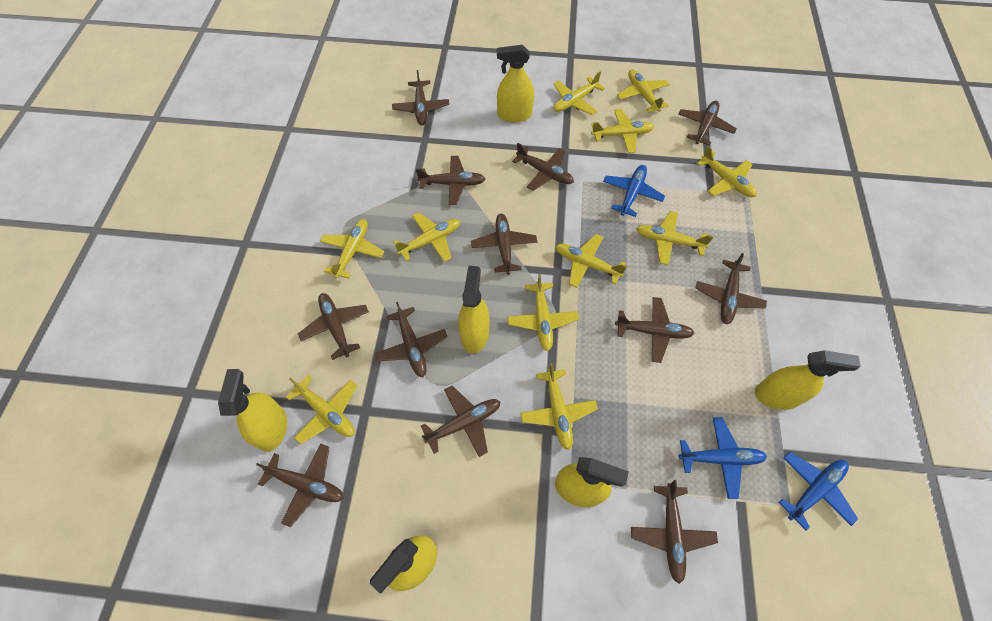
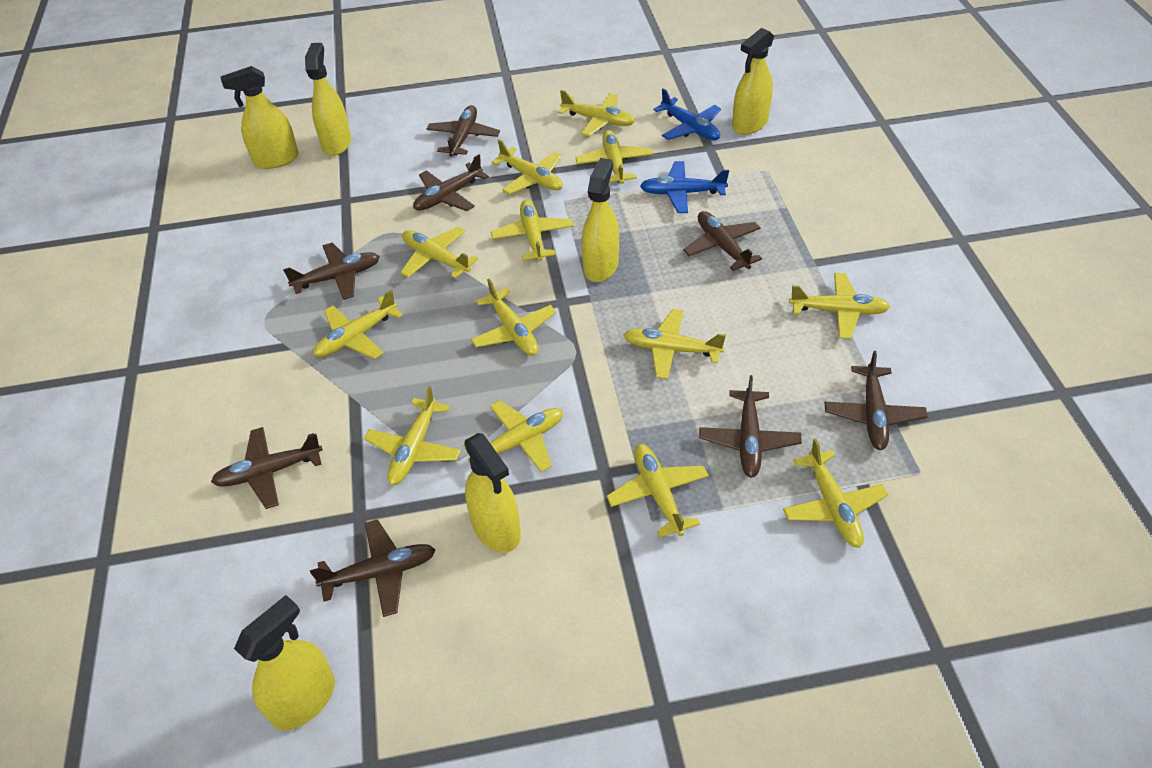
blue plane: [603,165,665,217] [678,417,767,499] [779,452,858,531] = 3 -> [640,161,729,213] [653,88,721,140] = 2
brown plane: [256,443,344,527] [298,293,369,360] [375,302,448,377] [392,70,449,125] [416,156,485,205] [421,385,501,457] [471,214,537,275] [512,143,574,191] [615,297,695,363] [631,480,718,584] [678,101,737,146] [695,253,767,324] = 12 -> [211,427,323,509] [283,243,380,300] [310,519,436,617] [413,154,489,211] [427,105,500,157] [683,211,762,271] [699,375,802,478] [824,351,927,450] = 8
yellow plane: [286,374,357,444] [320,219,384,279] [393,212,460,262] [507,274,579,351] [520,363,598,450] [553,71,605,115] [555,234,627,288] [591,109,654,153] [617,69,670,112] [636,211,713,265] [697,146,757,197] = 11 -> [313,290,403,359] [364,386,461,485] [400,226,478,278] [463,400,563,472] [471,279,556,356] [491,200,574,262] [492,140,563,194] [558,90,635,137] [575,130,653,184] [606,444,709,537] [623,309,726,379] [783,438,888,548] [789,273,891,339] = 13

